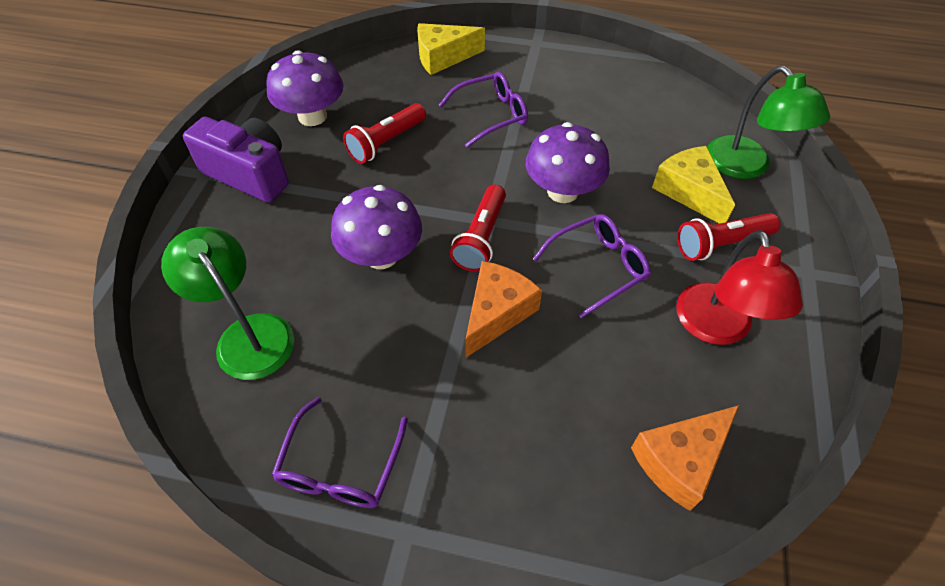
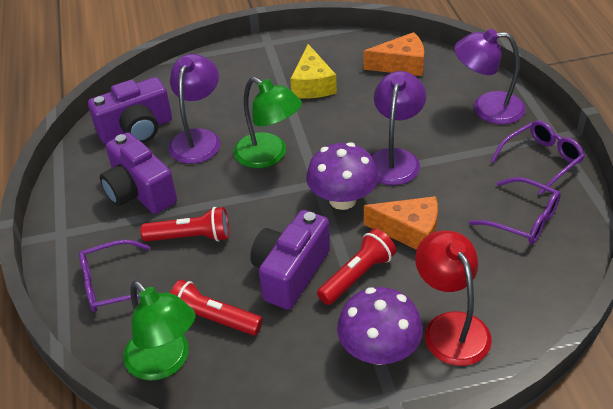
purple camera: [183,117,289,203] = 1 -> [88,77,172,144] [100,132,177,214] [250,210,330,310] = 3
purple lamp: none = 0 -> [169,54,220,164] [371,71,426,185] [454,29,526,124] = 3
purple mushroom: [266,50,343,126] [331,185,422,269] [526,122,610,203] = 3 -> [306,142,378,210] [337,287,423,365] = 2
yellow cheese: [417,23,485,75] [652,146,735,224] = 2 -> [290,44,337,98] = 1

